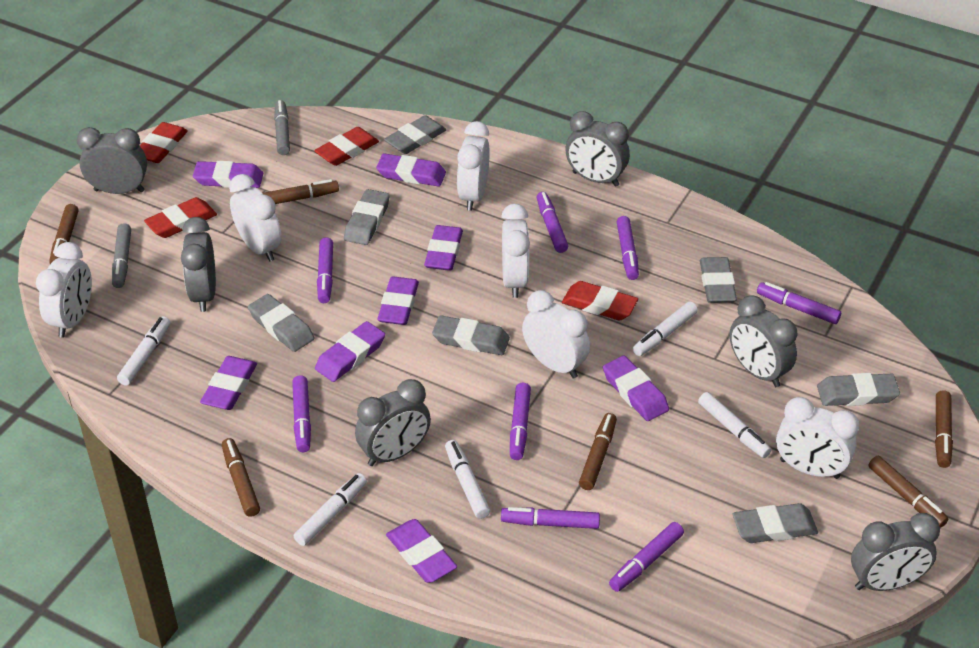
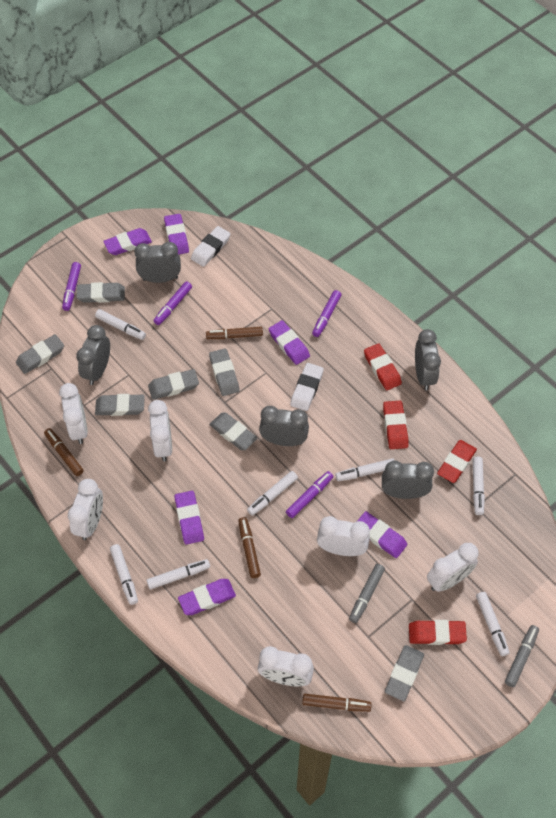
brown marker: [49,204,78,264] [222,438,260,517] [263,179,339,204] [579,413,617,490] [868,456,949,528] [935,390,953,468] = 6 -> [44,428,84,476] [206,327,263,339] [238,517,261,578] [302,694,371,712] = 4
grey clock: [77,127,147,194] [181,217,216,312] [355,379,431,466] [566,111,630,187] [729,295,798,387] [851,513,940,591] = 6 -> [76,325,110,385] [134,242,181,283] [259,406,309,446] [382,461,434,499] [415,329,441,390] = 5
purple eraser: [193,161,263,188] [200,356,257,410] [315,321,385,382] [376,153,446,187] [377,276,419,325] [386,519,457,583] [424,225,463,271] [603,356,669,421] = 8 -> [103,228,152,255] [164,214,189,254] [174,491,204,545] [178,579,236,615] [269,320,310,365] [357,511,407,558] = 6
purple marker: [292,375,311,452] [317,238,333,303] [501,507,600,529] [510,383,531,460] [537,192,568,253] [609,522,684,592] [617,216,639,280] [757,282,841,324] = 8 -> [62,262,81,311] [154,282,192,325] [286,471,333,518] [312,290,341,337] = 4
white eraser: none = 0 -> [191,226,230,267] [290,363,324,411] = 2
white marker: [117,316,170,386] [294,473,367,546] [445,440,490,519] [633,301,698,356] [698,392,772,458] = 5 -> [95,309,146,340] [110,544,138,605] [147,559,210,589] [247,471,298,516] [335,458,395,481] [473,457,485,515] [476,592,510,656] = 7

